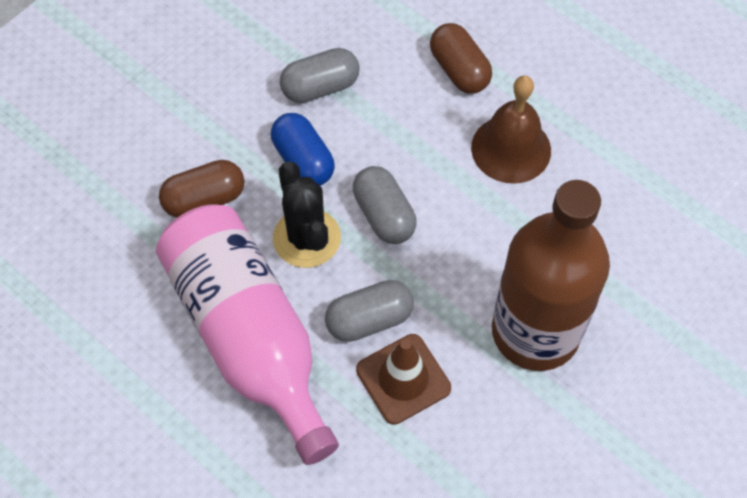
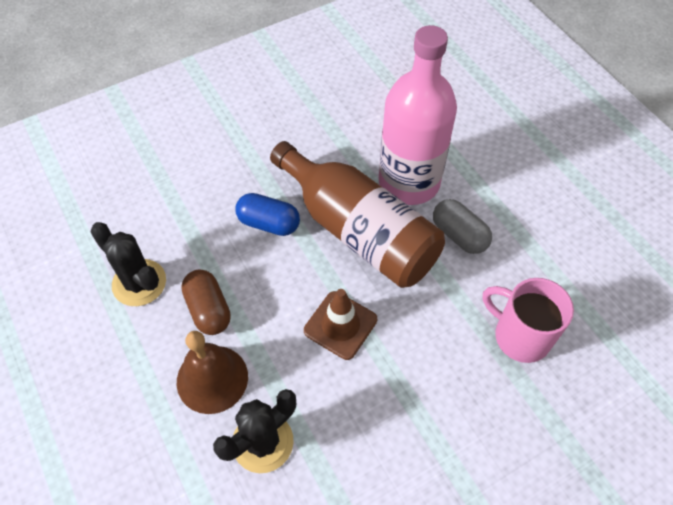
black cactus: [273,161,341,268] = 1 -> [90,222,166,306] [213,389,296,473] = 2
brown capsule: [159,160,244,218] [430,23,492,94] = 2 -> [181,269,231,335] = 1
grey capsule: [280,48,360,103] [325,280,414,342] [353,166,417,244] = 3 -> [433,199,492,254] = 1
pink mug: none = 0 -> [483,278,574,363] = 1

